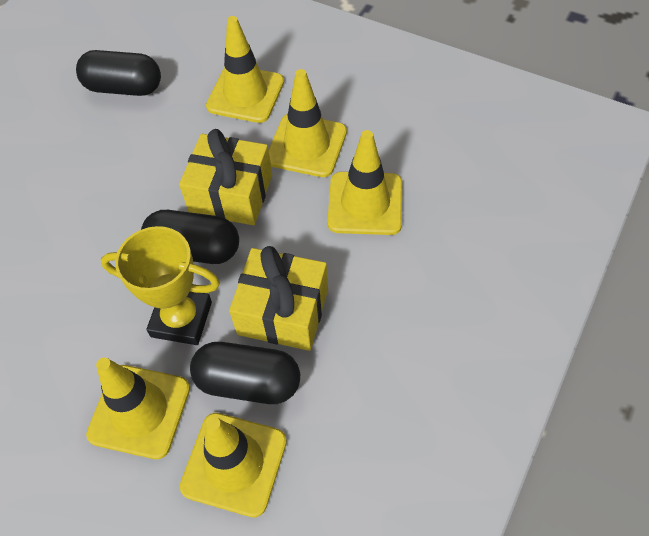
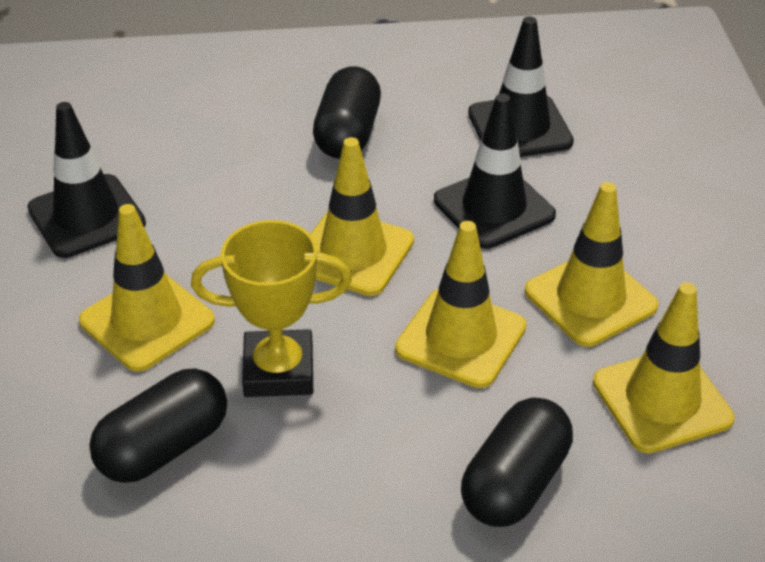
black traffic cone: none = 0 -> [27,102,146,258] [434,93,556,249] [468,16,574,157] = 3
yellow gift: [179,129,272,225] [229,246,328,351] = 2 -> none = 0

